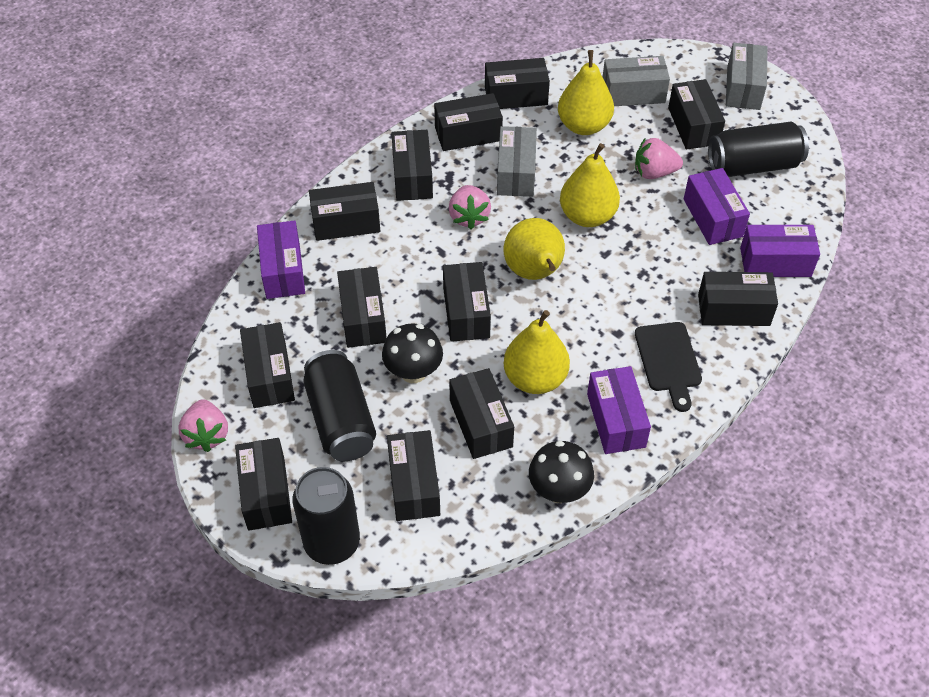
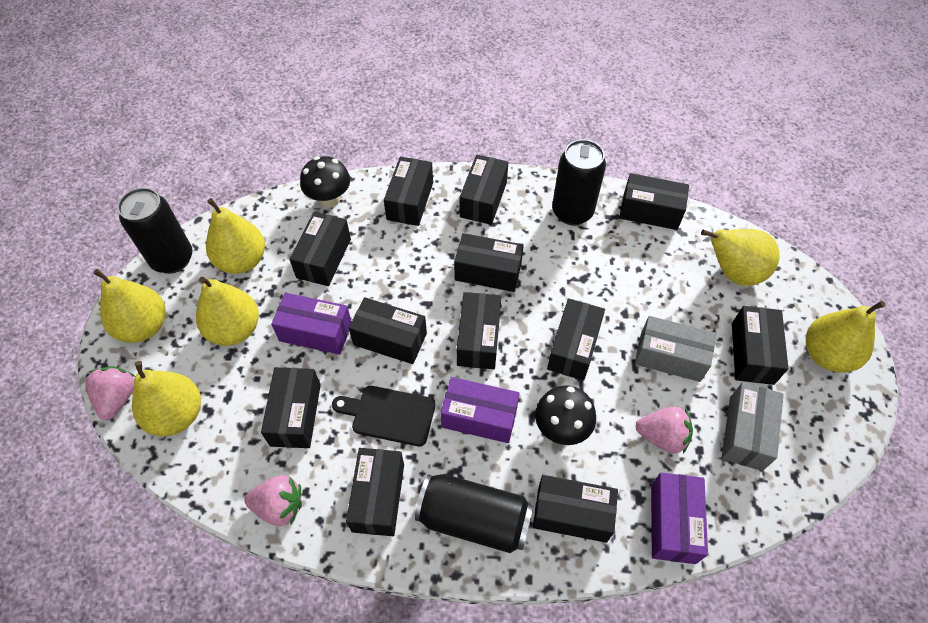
grey box: [497,126,537,197] [603,56,670,106] [726,43,768,110] = 3 -> [635,316,716,382] [722,382,784,471] = 2
purple box: [257,220,305,299] [587,366,651,454] [684,168,750,245] [740,225,820,277] = 4 -> [271,293,352,355] [441,377,520,443] [651,472,708,564] = 3
yellow pear: [504,218,565,280] [504,310,570,394] [558,50,614,135] [560,143,620,227] = 4 -> [93,269,166,343] [132,361,201,436] [196,277,259,346] [206,198,265,274] [701,229,779,286] [806,301,885,373] = 6

